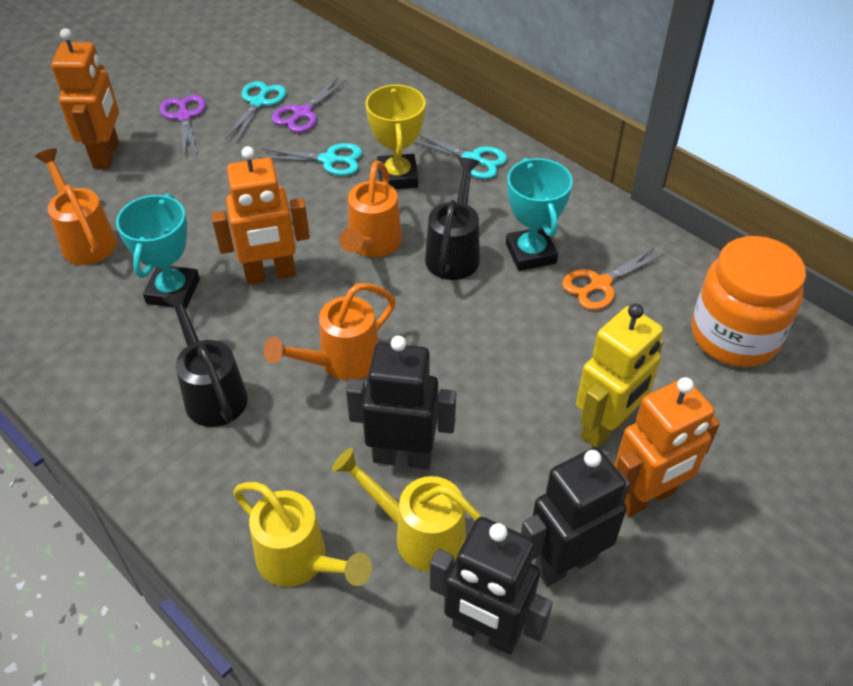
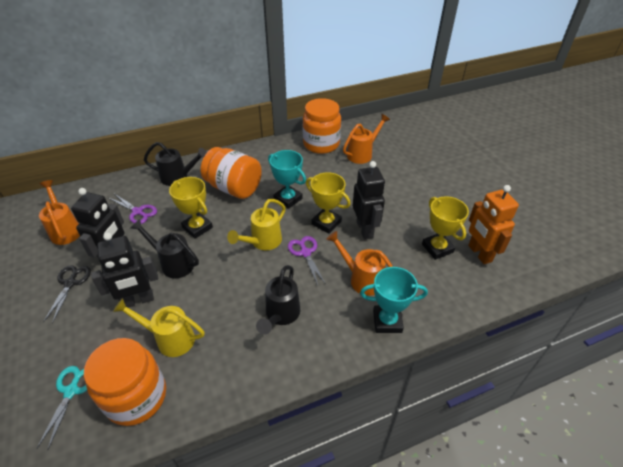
black scissors: none = 0 -> [43,265,91,323] = 1
black watering can: [162,290,248,427] [425,157,480,280] = 2 -> [130,219,199,278] [144,142,207,186] [256,265,300,335] = 3
orange jar: [691,236,806,367] = 1 -> [84,338,166,426] [201,147,262,199] [302,98,341,154] = 3
orange robot: [51,28,119,169] [211,146,310,284] [614,377,720,517] = 3 -> [468,185,519,264] = 1
orange scissors: [562,247,664,310] = 1 -> none = 0
turquoise scissors: [225,81,286,143] [259,143,362,176] [414,134,507,179] = 3 -> [36,366,87,449] = 1
yellow robot: [576,303,663,448] = 1 -> none = 0
yellow trophy: [366,85,425,189] = 1 -> [169,177,213,239] [306,172,351,234] [422,196,469,260] = 3

